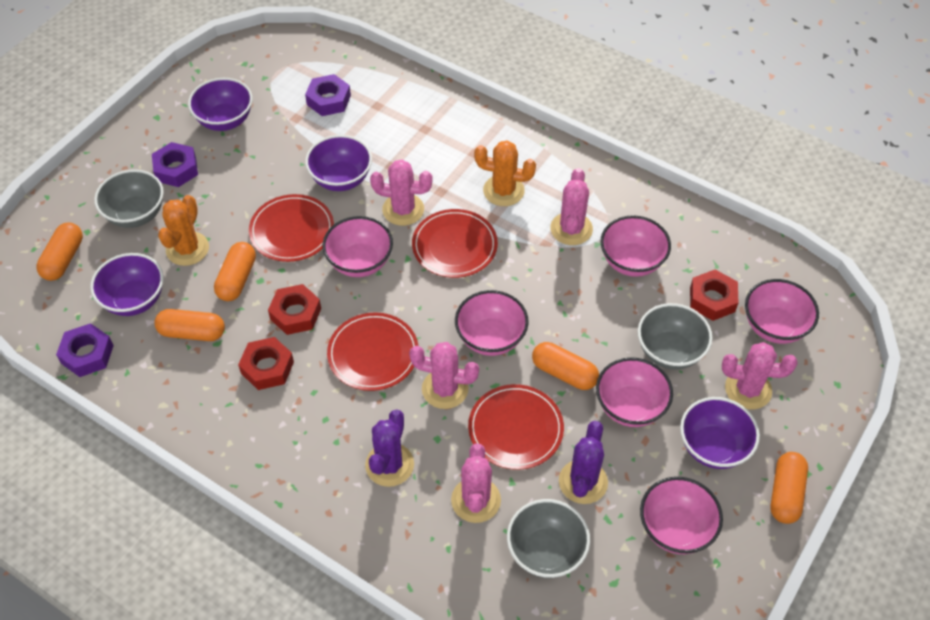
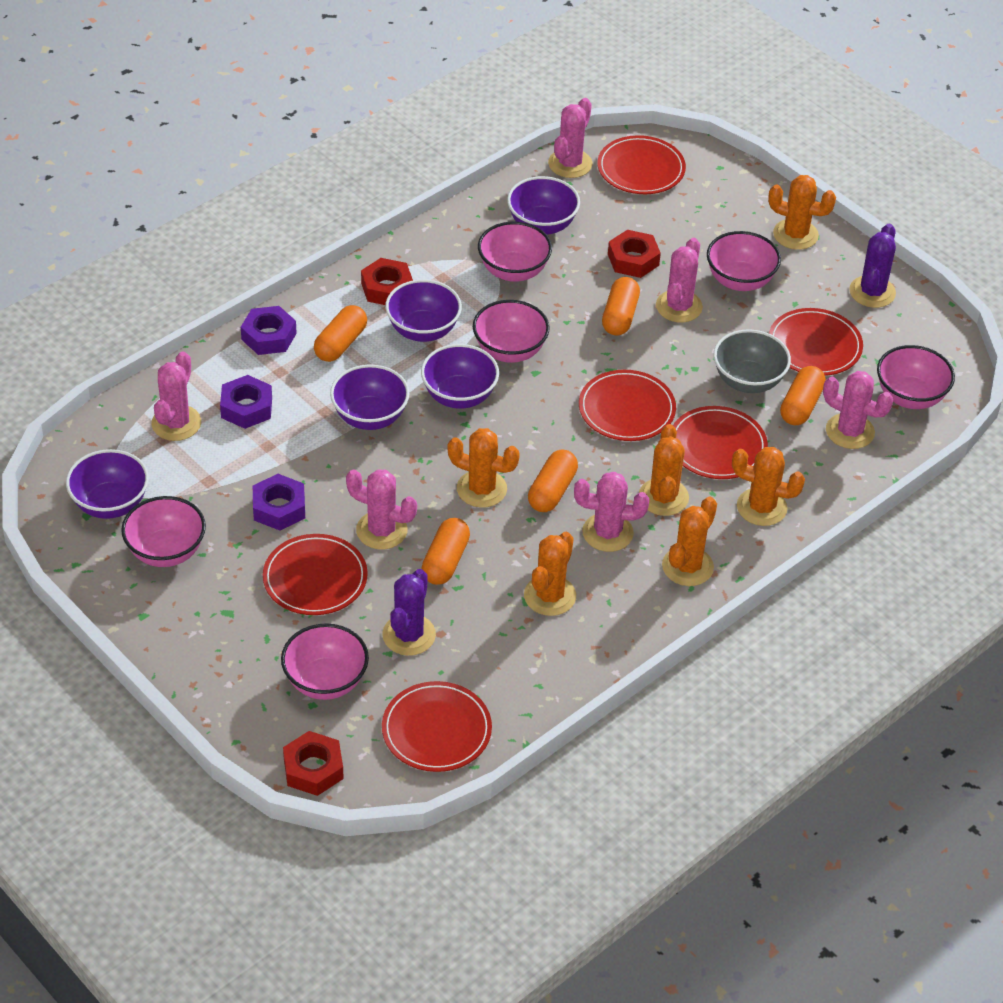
grey bowl: [94,169,164,228] [507,499,590,578] [638,303,713,370] = 3 -> [713,329,791,393] = 1
orange cactus: [158,195,209,266] [474,140,536,206] = 2 -> [447,428,520,507] [524,532,576,616] [639,424,689,516] [662,497,717,586] [732,447,805,526] [768,175,836,250] = 6
pink cactus: [370,160,432,226] [409,342,479,409] [451,444,501,523] [550,168,593,245] [722,342,797,409] = 5 -> [152,351,201,441] [346,469,417,550] [548,98,593,178] [574,472,649,552] [656,238,703,322] [823,371,893,449] = 6
purple bowl: [90,253,163,316] [188,78,253,131] [305,135,372,191] [680,397,760,469] = 4 -> [66,449,149,519] [330,364,410,430] [385,279,462,342] [421,344,499,409] [507,176,580,235] = 5
red plate: [249,194,334,262] [327,312,419,391] [412,209,498,278] [468,384,564,470] = 4 -> [263,534,368,615] [382,681,492,772] [579,370,676,441] [597,135,686,194] [673,406,768,479] [769,308,863,376] = 6

